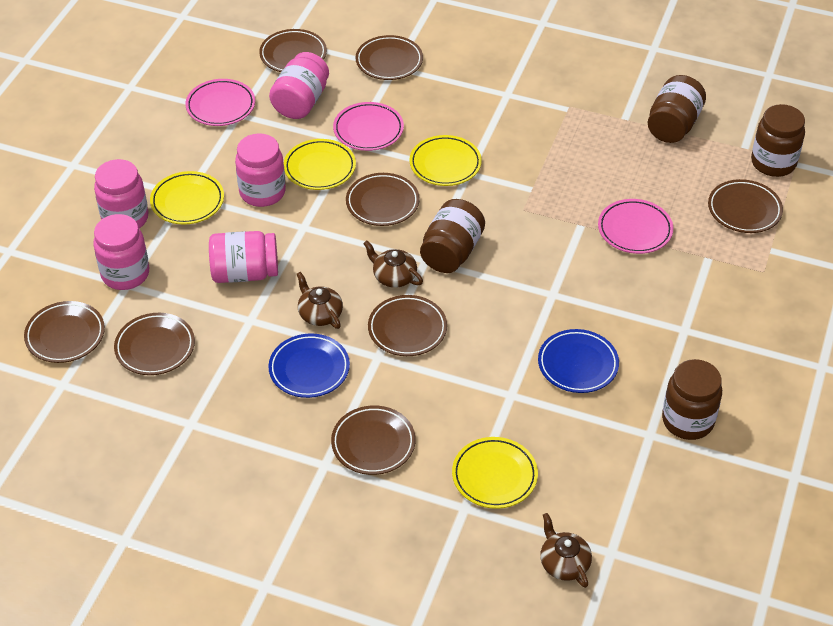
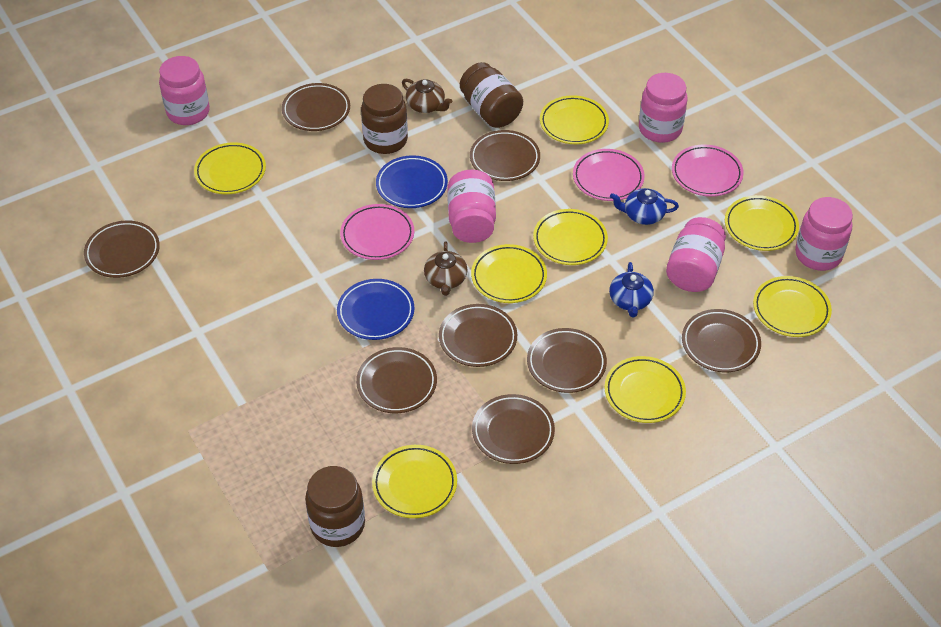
blue teapot: none = 0 -> [609,262,654,317] [610,188,679,225] = 2
brown jar: [420,199,485,273] [648,75,706,143] [662,359,722,440] [751,104,805,177] = 4 -> [305,466,365,547] [361,84,408,154] [460,62,523,128] = 3
brown teapot: [297,272,343,329] [363,240,423,288] [540,513,592,588] = 3 -> [402,79,452,113] [424,241,467,296] = 2
yellow plate: [150,171,224,224] [284,139,356,190] [409,135,482,186] [452,437,538,509] = 4 -> [194,142,266,194] [372,445,457,518] [471,244,547,303] [533,209,608,265] [540,95,609,144] [604,356,686,423] [725,195,799,251] [753,276,832,337] = 8

